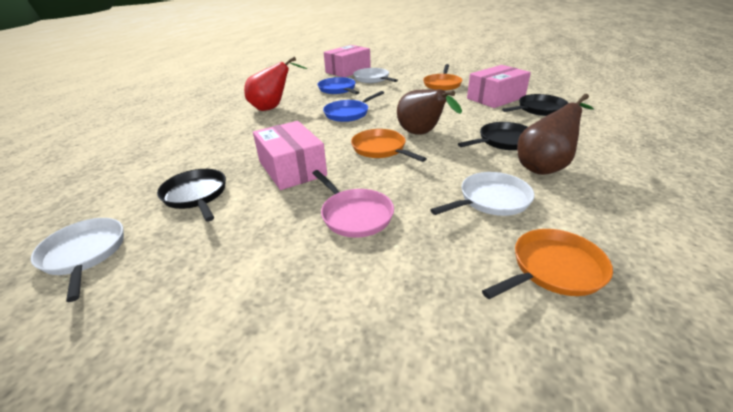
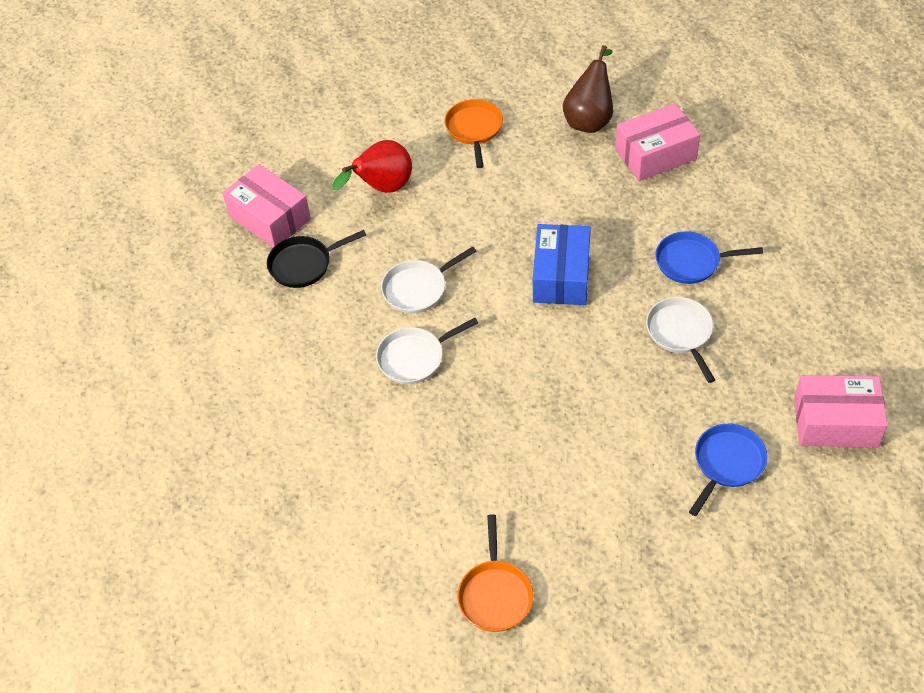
black pan: [157,169,226,221] [458,122,528,150] [502,94,568,116] = 3 -> [267,230,366,288] = 1
blue box: none = 0 -> [533,224,591,305] = 1
brown pear: [397,89,462,135] [517,94,594,175] = 2 -> [563,45,613,133] = 1
orange pan: [351,129,427,162] [423,64,463,91] [482,229,613,299] = 3 -> [445,99,503,168] [457,514,533,632] = 2
pink pan: [312,170,394,238] = 1 -> none = 0

